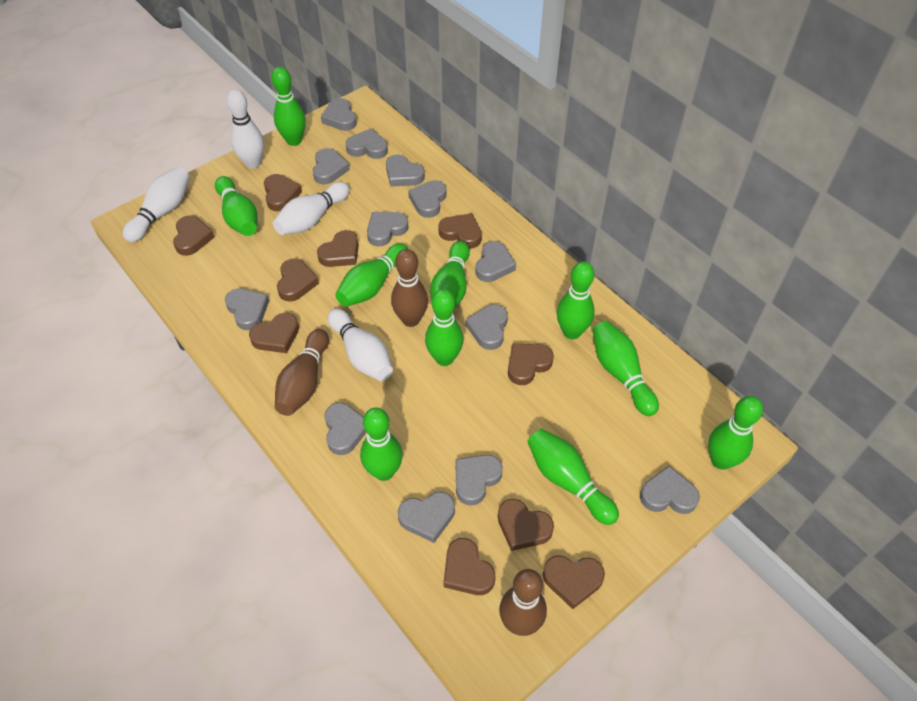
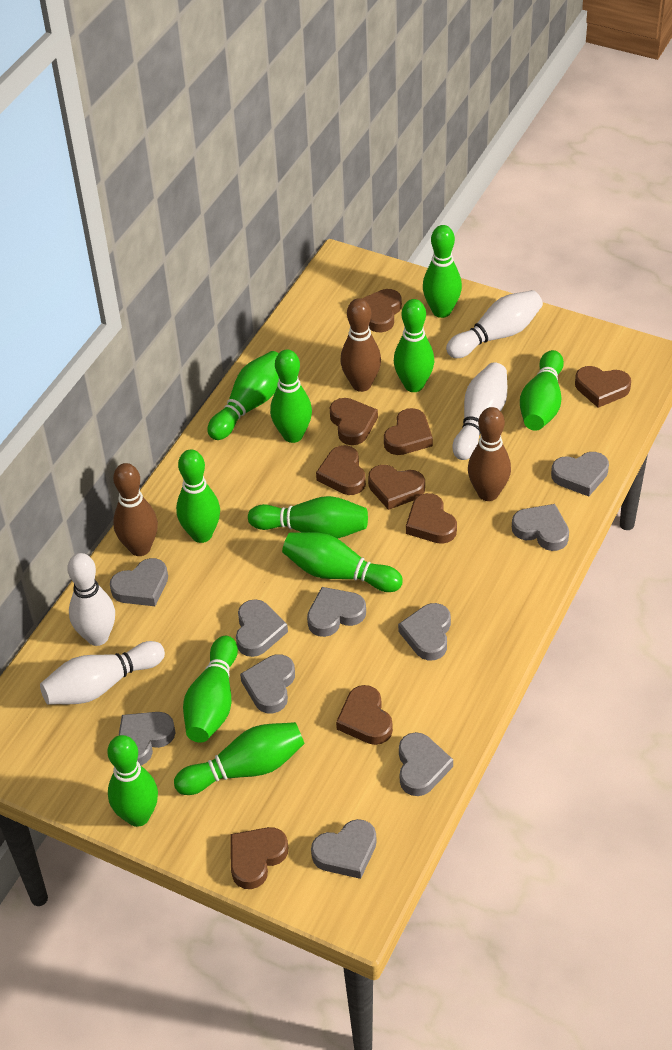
brown heart: [173,215,215,256] [249,313,299,353] [264,174,302,211] [277,259,319,302] [317,230,359,267] [438,213,482,249] [444,538,495,595] [498,499,554,551] [508,344,554,385] [543,555,605,609] = 10 -> [230,827,288,889] [316,445,366,495] [330,398,378,445] [336,685,393,745] [362,289,402,333] [368,465,425,510] [384,408,433,455] [406,493,457,544] [575,366,631,408] = 9
green bowling pin: [215,176,258,236] [271,67,306,146] [335,243,408,307] [360,408,403,481] [425,289,463,366] [430,241,470,307] [527,428,619,525] [557,262,595,339] [592,321,659,416] [708,396,763,470] = 10 -> [107,735,158,827] [174,722,305,795] [176,449,220,543] [183,636,238,743] [207,351,279,440] [248,496,368,539] [270,350,312,443] [282,532,403,592] [394,299,434,392] [423,225,462,318] [520,350,564,431] = 11
grey heart: [225,288,269,330] [313,148,350,184] [321,98,357,131] [324,403,367,455] [346,128,388,159] [367,212,408,246] [386,155,425,187] [398,492,455,543] [408,180,446,218] [455,455,503,506] [465,304,508,350] [475,241,516,282] [640,466,700,514] = 13 -> [110,558,168,606] [118,712,176,765] [236,599,288,657] [240,654,295,713] [307,587,366,637] [311,819,377,879] [398,603,451,661] [399,732,453,796] [512,504,569,551] [551,452,609,496] = 10

